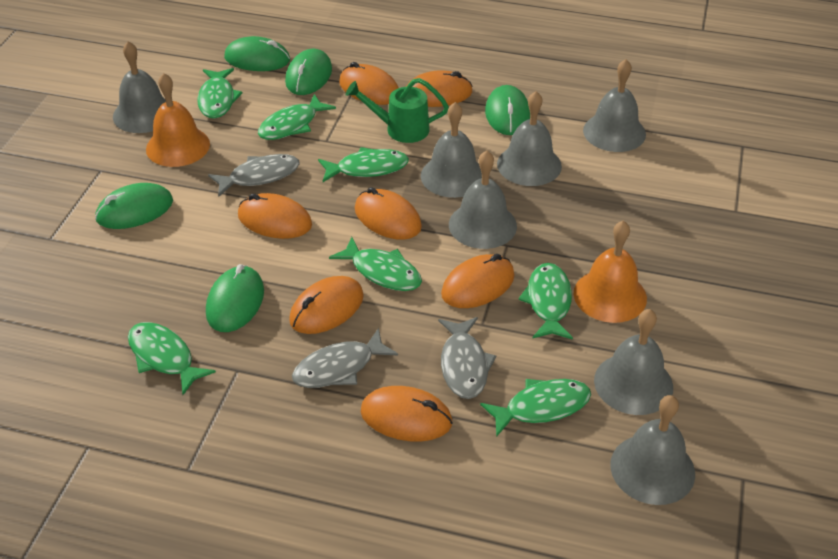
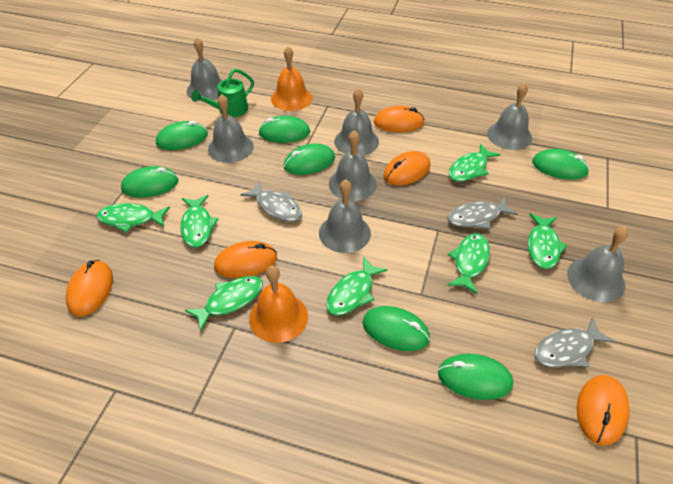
green mouse: [95,183,173,229] [206,264,264,332] [224,36,290,71] [285,49,332,95] [485,85,530,135] = 5 -> [121,166,179,197] [156,121,208,150] [258,116,310,143] [283,144,335,175] [363,306,430,351] [438,353,513,400] [532,149,589,180] = 7
orange mouse: [238,193,312,239] [289,276,364,334] [339,62,399,105] [355,187,422,240] [361,386,452,442] [406,70,473,107] [441,254,515,308] = 7 -> [65,260,113,317] [214,241,277,278] [374,106,425,132] [383,151,430,185] [576,375,630,446] = 5

